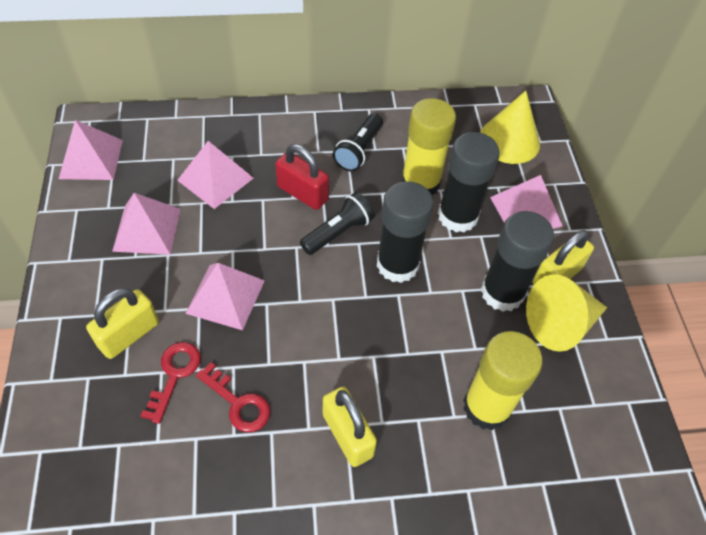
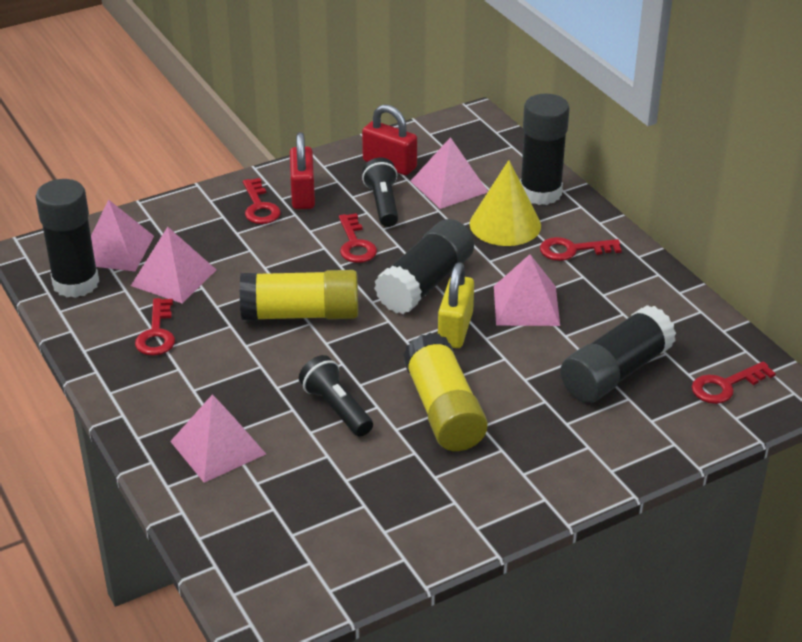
black glue stick: [377,181,434,283] [438,132,500,232] [481,211,554,312] = 3 -> [35,179,99,298] [374,219,474,314] [520,94,570,205] [560,305,676,403] = 4
red key: [141,342,201,424] [196,362,270,432] = 2 -> [135,298,175,356] [243,178,281,224] [339,213,377,263] [540,237,622,261] [692,361,776,404] = 5
red padlock: [275,144,329,210] = 1 -> [290,132,315,209] [362,104,417,175] = 2
yellow cone: [480,91,540,164] [526,274,607,352] = 2 -> [469,160,541,246] = 1
yellow padlock: [86,288,159,359] [323,387,377,467] [532,230,594,285] = 3 -> [438,262,474,348] = 1

